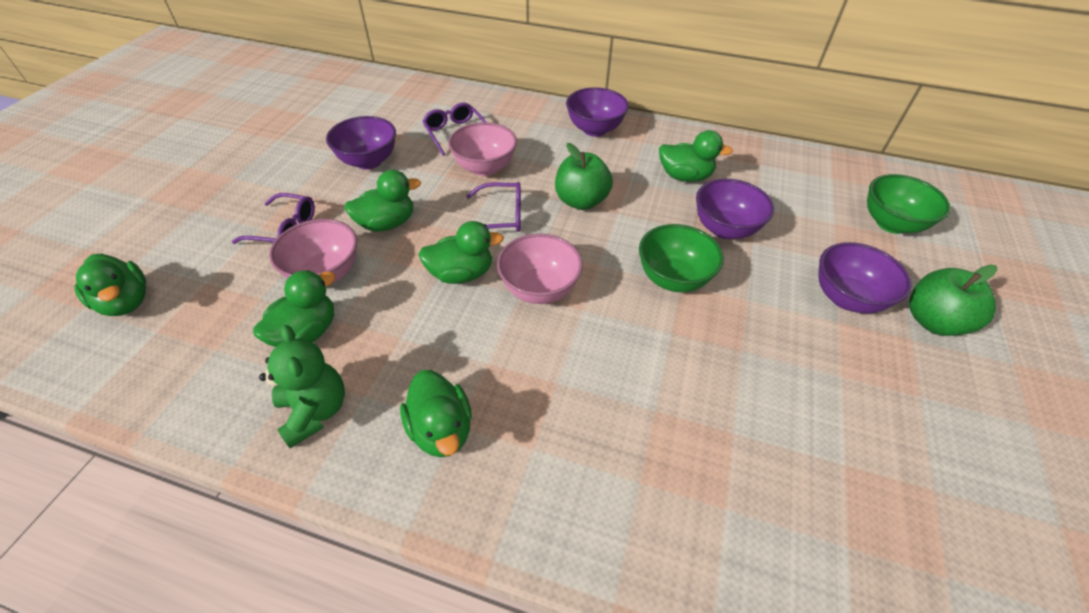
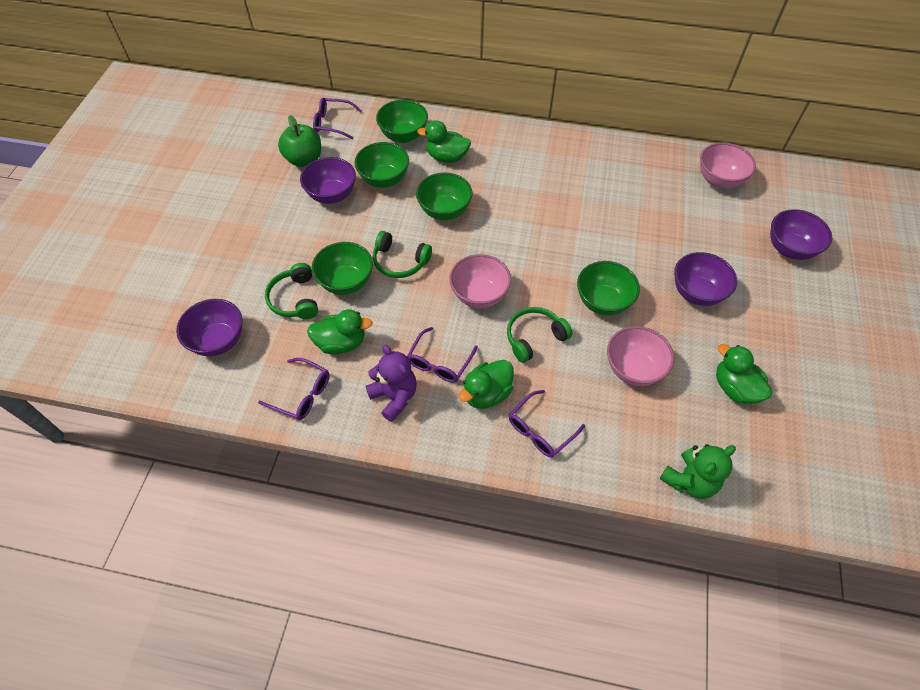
green apple: [555,143,613,210] [909,264,998,336] = 2 -> [278,115,321,167] = 1
green bowl: [639,224,724,292] [867,174,951,234] = 2 -> [312,242,373,295] [354,142,409,188] [376,100,428,143] [416,172,473,220] [577,261,640,316] = 5
green duck: [75,254,146,316] [253,270,336,347] [344,170,421,232] [400,370,472,457] [418,221,504,284] [659,130,733,182] = 6 -> [307,309,373,355] [417,120,471,163] [458,360,514,409] [716,344,772,404] = 4
green headphones: none = 0 -> [265,263,318,319] [373,231,432,278] [507,307,572,363] = 3
purple glasses: [232,193,315,244] [422,103,486,156] [466,182,521,232] = 3 -> [258,358,330,420] [313,97,362,139] [407,327,478,383] [509,390,585,457] = 4
purple teddy bear: none = 0 -> [365,345,417,422] = 1

